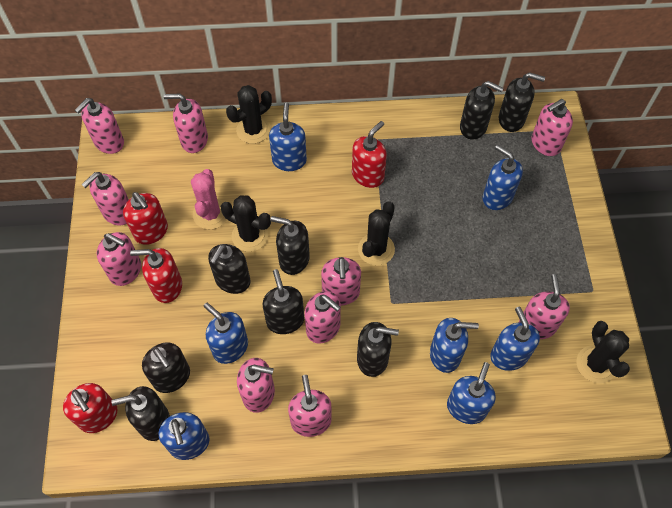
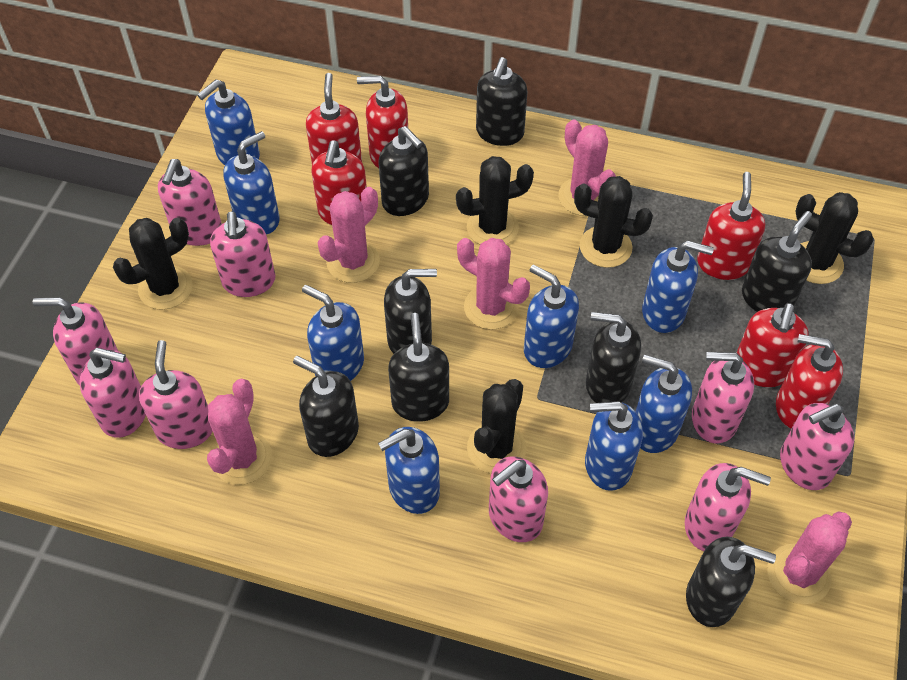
black cactus: [220,195,271,252] [226,85,272,144] [358,201,395,266] [577,321,630,383] = 4 -> [113,218,193,310] [456,156,534,245] [467,379,526,474] [574,176,653,268] [795,192,874,284] = 5
blue soap dispenser: [158,412,209,460] [203,303,248,364] [269,102,307,171] [430,318,479,373] [447,362,496,424] [483,145,523,210] [490,307,540,371] = 7 -> [197,79,260,165] [223,131,280,235] [302,285,364,381] [378,427,440,514] [524,264,579,368] [585,401,643,491] [636,355,692,453] [642,241,714,333] = 8
pink cactus: [191,169,227,229] = 1 -> [207,379,272,485] [317,187,380,283] [457,238,530,330] [558,120,616,216] [767,512,852,604] = 5
pink soap dispenser: [75,98,124,154] [81,172,129,226] [97,232,141,286] [163,94,208,153] [237,358,275,413] [288,375,332,437] [305,291,341,343] [321,257,361,306] [519,274,570,339] [532,99,573,156] = 10 -> [33,297,118,385] [79,348,146,438] [139,340,212,449] [158,159,222,246] [210,211,275,297] [489,457,548,542] [685,463,771,551] [692,352,754,443] [780,403,854,490] = 9
red soap dispenser: [63,383,118,433] [123,192,168,245] [130,248,182,303] [352,121,387,188] = 4 -> [306,73,362,164] [311,140,367,225] [357,76,408,168] [697,172,765,280] [736,303,809,387] [776,334,843,429] = 6

